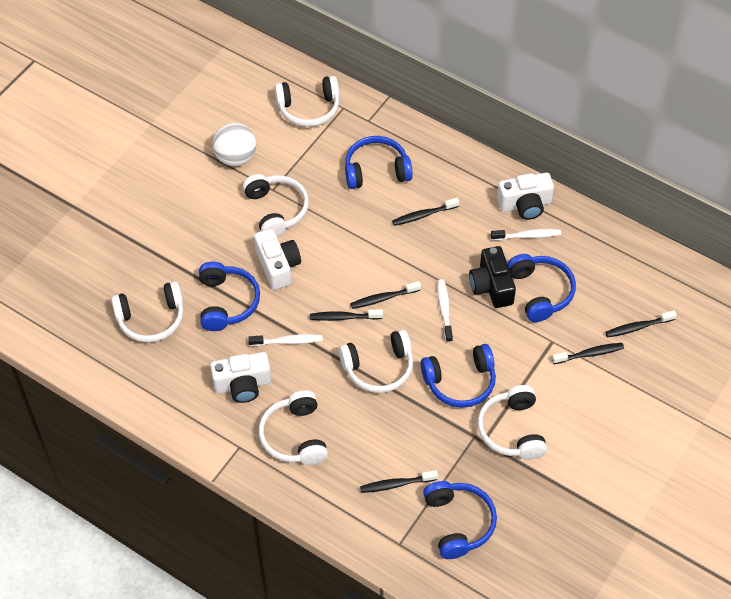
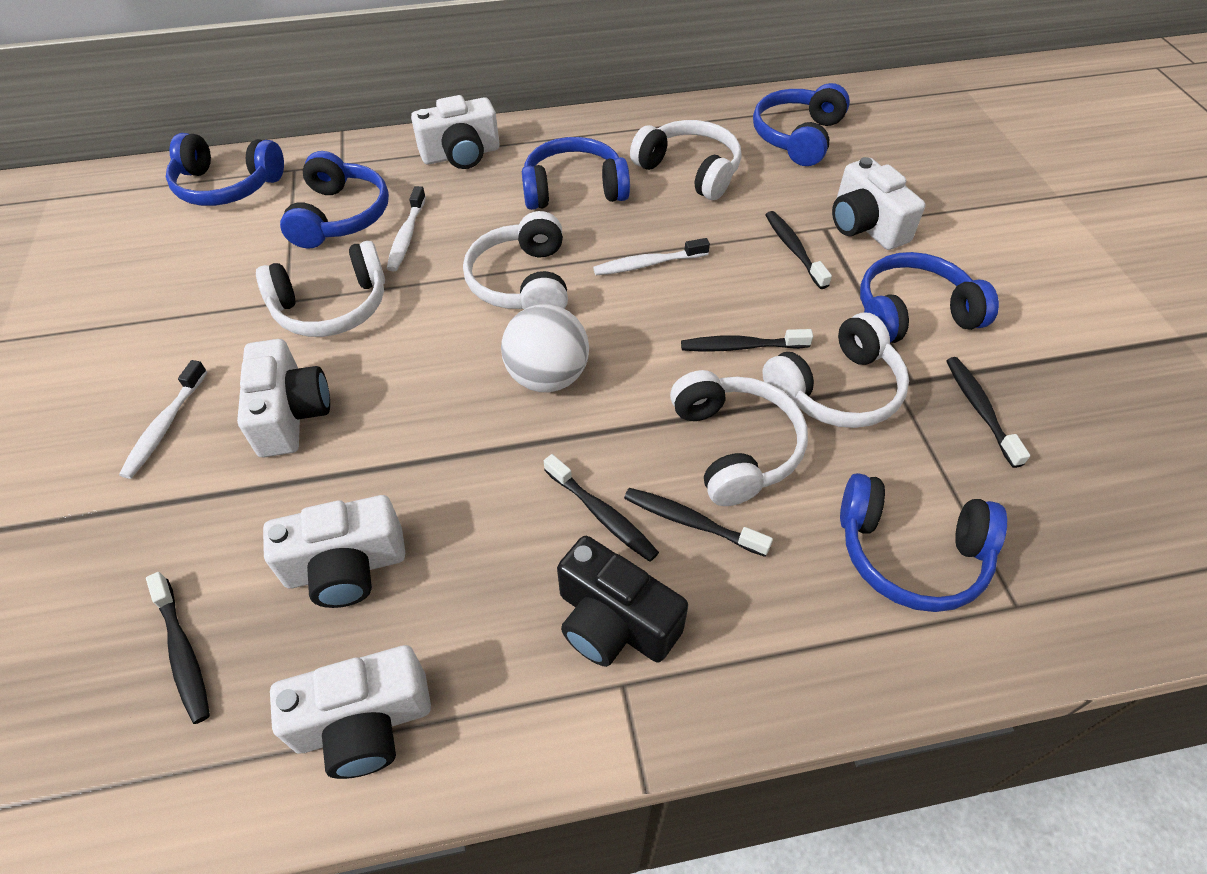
blue headphones: [199,262,260,331] [345,136,413,189] [421,344,496,408] [423,481,497,559] [507,254,576,322] = 5 -> [166,133,284,206] [280,151,389,249] [522,137,630,210] [753,83,850,166] [840,473,1007,612] [860,252,999,343] = 6
white camera: [210,352,271,403] [254,229,301,290] [497,173,554,220] = 3 -> [237,339,330,457] [263,495,405,608] [270,645,431,779] [411,95,500,169] [832,157,926,250] = 5
white headphones: [111,281,183,343] [243,174,309,237] [259,390,328,465] [274,76,339,127] [339,329,413,393] [478,385,547,460] = 6 -> [256,241,385,337] [463,211,568,309] [630,120,742,200] [670,370,808,506] [762,313,909,428] = 5

